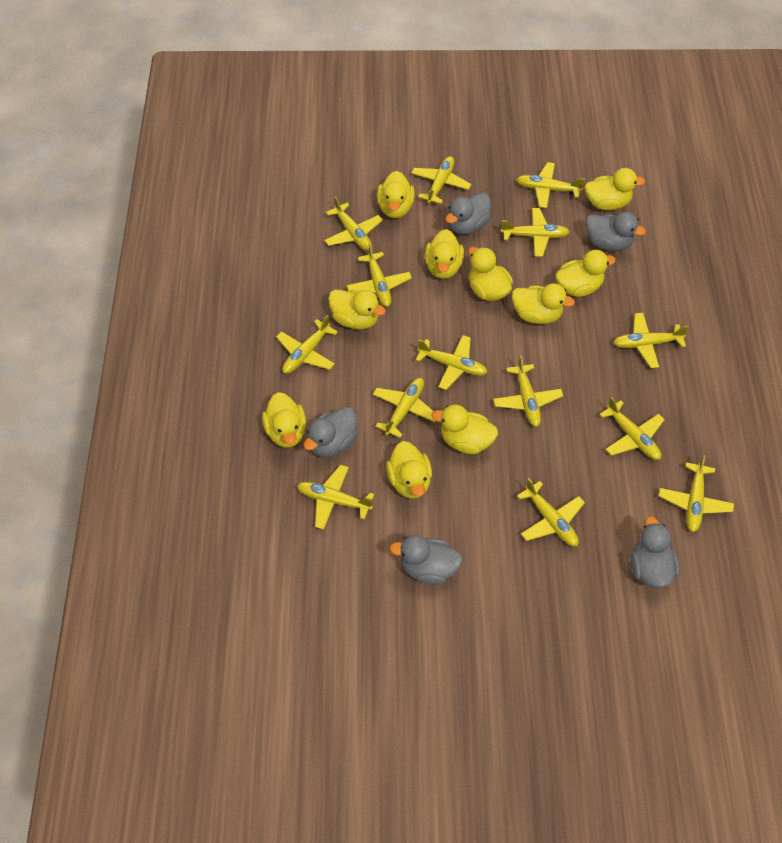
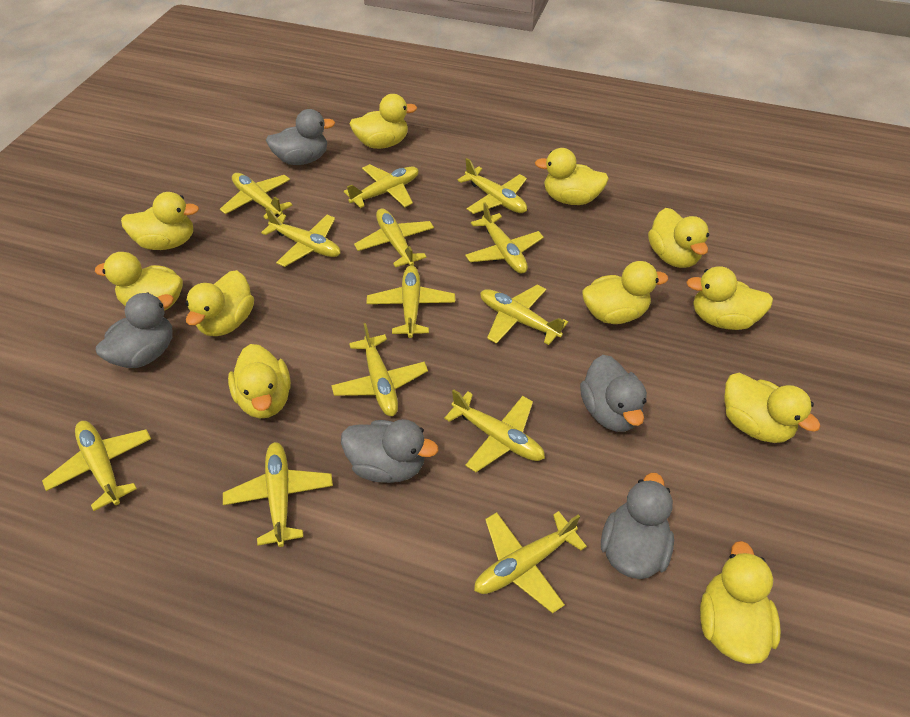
yellow duck: [262,392,306,448] [328,289,386,329] [377,171,415,218] [386,441,432,499] [425,229,464,279] [431,404,498,454] [468,247,513,301] [512,283,575,324] [555,250,616,297] [585,168,645,210] = 10 -> [95,252,183,311] [121,192,199,250] [185,270,254,336] [228,344,291,419] [350,94,417,149] [535,148,609,205] [582,261,668,324] [648,208,709,268] [686,266,773,330] [700,541,781,664] [724,373,820,443] = 11
yellow plane: [276,315,338,374] [297,465,374,530] [324,196,383,251] [346,244,412,307] [373,378,436,438] [411,156,471,204] [416,335,488,390] [493,355,563,427] [501,208,570,257] [516,162,585,208] [517,478,585,546] [599,397,665,460] [613,313,689,368] [659,455,734,532] = 14 -> [42,421,151,511] [220,173,293,220] [223,442,333,547] [261,208,340,267] [331,323,428,416] [344,164,419,208] [354,208,434,267] [366,266,455,338] [444,389,545,472] [457,158,527,214] [465,203,544,274] [474,511,587,613] [480,285,568,345] = 13

